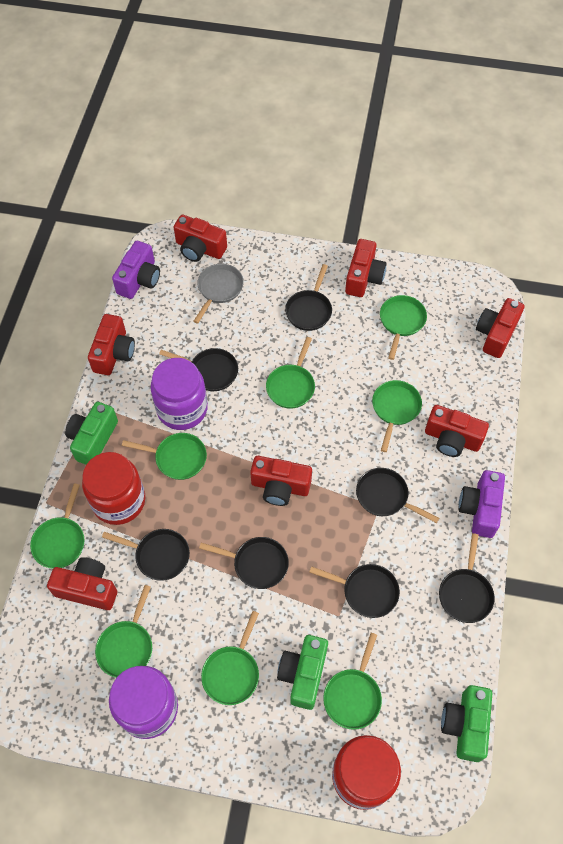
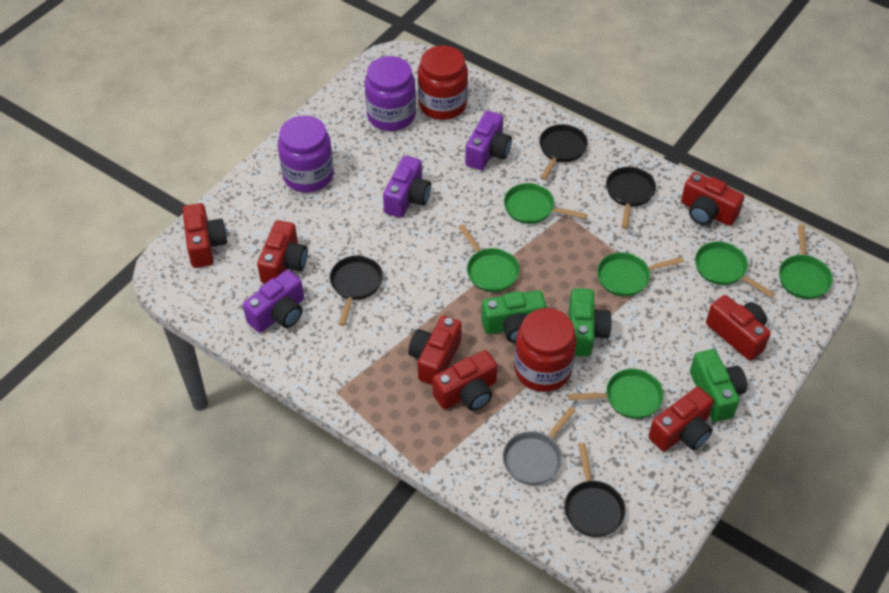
black pan: [102,529,190,581] [159,348,238,391] [199,537,289,589] [285,264,332,331] [309,564,400,618] [356,468,439,523] [439,533,495,623] = 7 -> [330,255,383,326] [539,124,588,180] [564,443,625,537] [606,167,656,229] = 4
green pan: [30,483,84,569] [95,585,152,678] [122,433,207,480] [201,611,259,705] [266,337,315,409] [323,633,382,730] [372,380,422,452] [380,295,427,360] = 8 -> [458,224,520,292] [504,183,587,224] [568,369,664,419] [597,252,684,297] [695,242,775,298] [779,225,833,299] = 6
purple camera: [112,241,160,299] [459,470,505,538] = 2 -> [243,270,304,333] [383,156,431,218] [465,111,512,170] = 3

